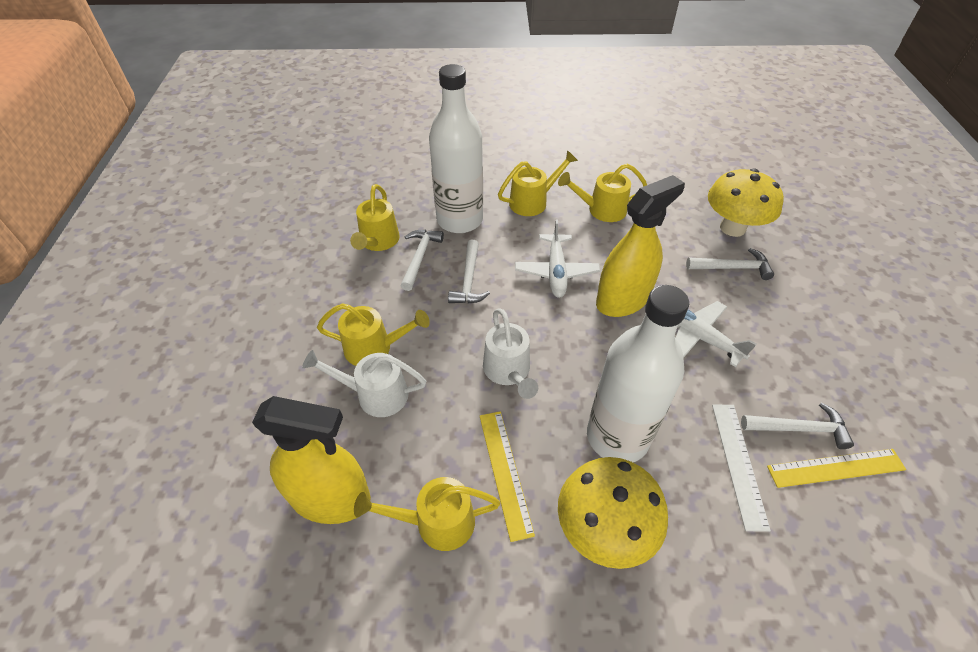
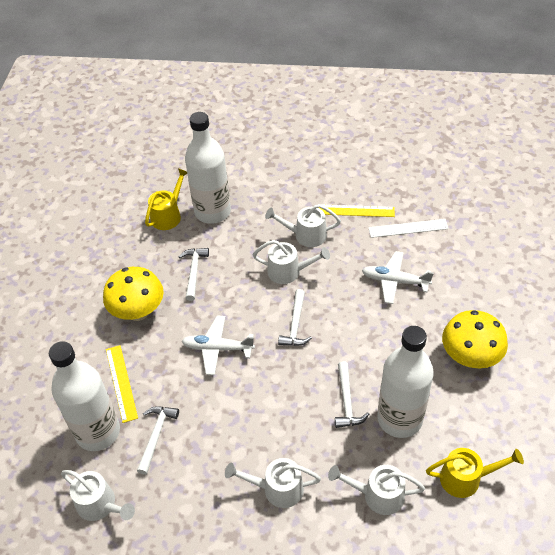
white bottle: [429,64,483,233] [587,285,689,462] = 2 -> [49,341,120,451] [185,112,231,224] [377,326,434,438] = 3
white watering can: [302,350,426,417] [483,308,538,399] = 2 -> [61,470,135,521] [225,458,321,508] [253,240,330,284] [265,204,341,247] [328,465,425,515] = 5
yellow spray bottle: [252,396,371,524] [596,175,685,317] = 2 -> none = 0
yellow watering can: [317,303,430,366] [350,184,400,251] [354,477,500,551] [498,150,578,216] [558,163,647,222] = 5 -> [145,168,187,230] [426,448,524,498] = 2

